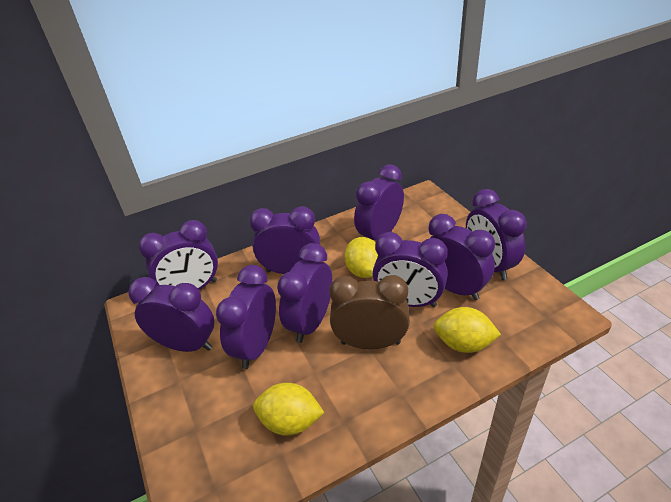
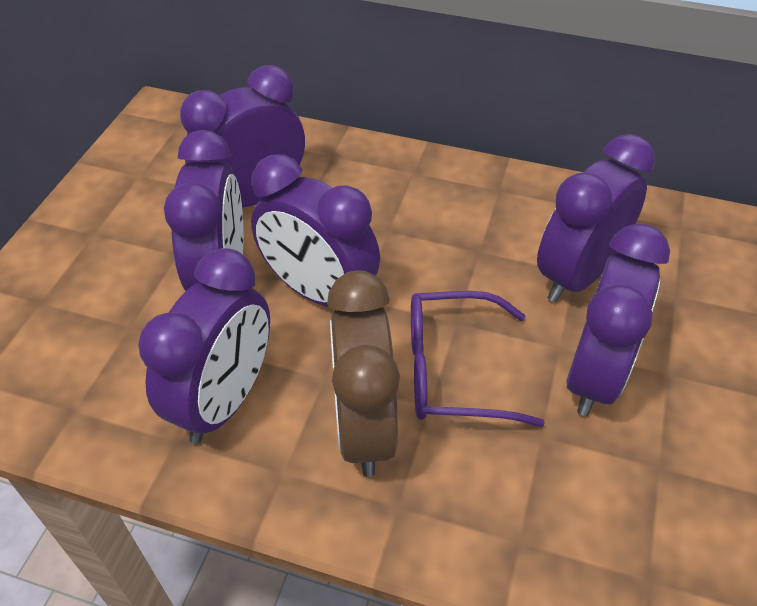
purple clock: [128,277,214,352] [139,220,218,290] [216,265,276,369] [250,206,320,274] [277,243,332,343] [354,164,404,240] [373,232,448,307] [428,214,495,300] [466,189,527,280] = 9 -> [138,248,270,444] [164,130,244,291] [180,65,305,208] [251,154,380,307] [537,134,655,302] [566,223,670,416] = 6
purple glasses: none = 0 -> [411,291,544,427] = 1
yellow lemon: [253,383,324,436] [344,237,378,278] [433,307,501,353] = 3 -> none = 0

